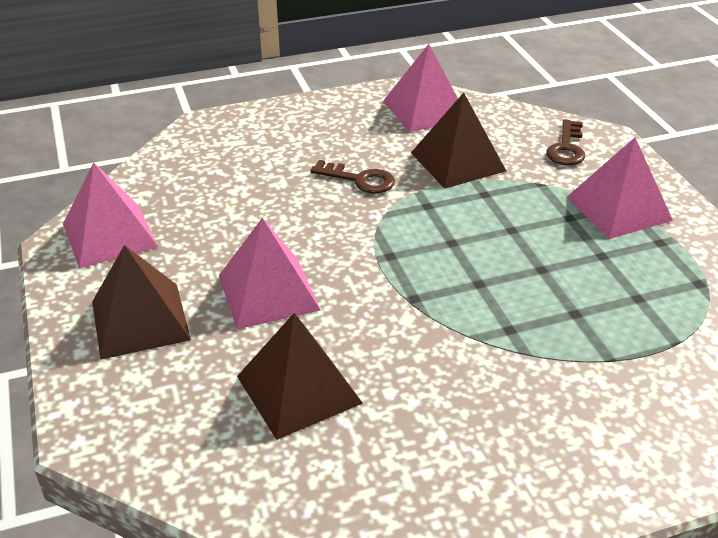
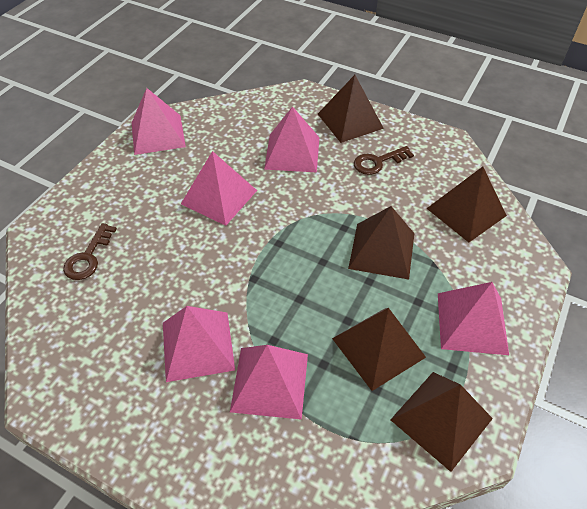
brown pyramid: [92,245,191,360] [237,313,363,440] [411,93,506,189] = 3 -> [318,75,384,143] [332,308,426,391] [348,206,414,280] [390,372,493,472] [426,167,507,242] = 5
pink pyramid: [63,163,158,269] [219,218,321,329] [383,44,458,132] [567,137,673,239] = 4 -> [132,88,186,155] [163,306,235,382] [181,151,257,226] [230,345,308,420] [264,106,319,172] [438,282,509,355] = 6

